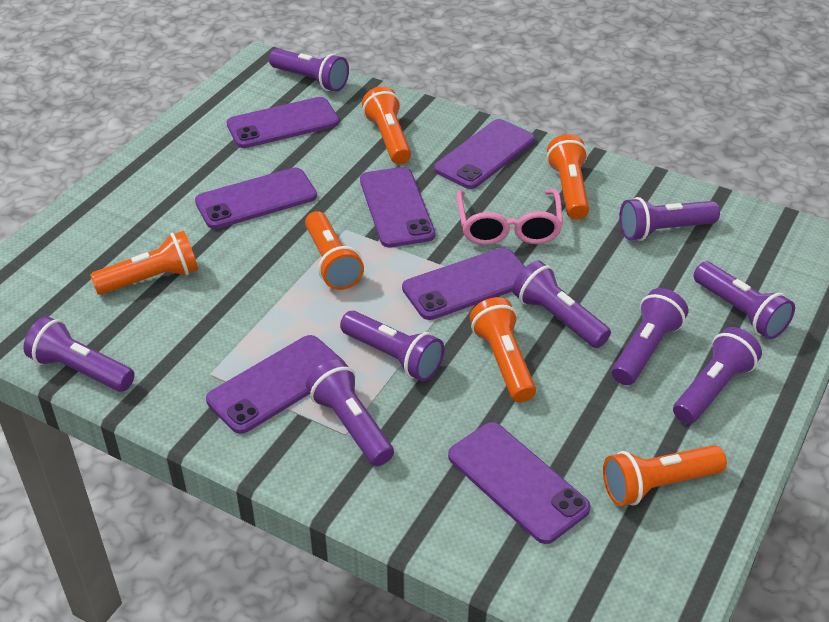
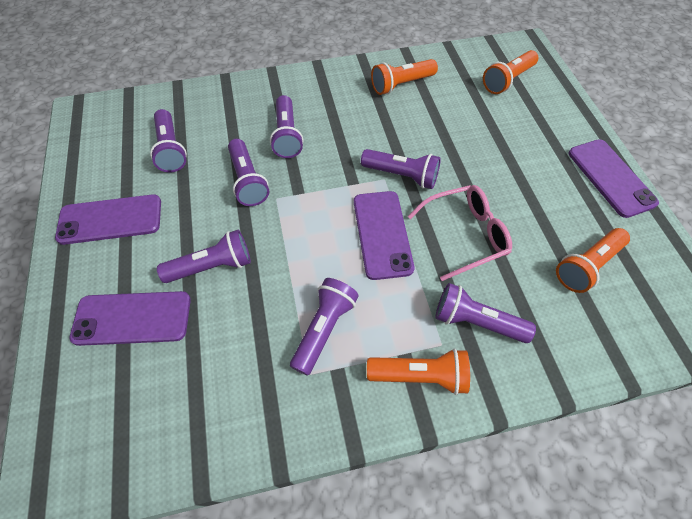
orange flashlight: [90,230,198,295] [305,211,364,290] [362,86,411,164] [469,297,536,402] [547,134,589,220] [603,445,727,506] = 6 -> [367,349,470,395] [371,59,438,95] [483,50,538,94] [556,228,630,293] = 4
purple flashlight: [23,316,135,392] [269,48,349,92] [306,359,394,466] [340,311,444,381] [512,260,611,348] [612,288,688,385] [619,197,720,241] [673,327,762,424] [694,262,795,339] = 9 -> [150,109,187,172] [157,230,251,283] [228,139,269,206] [270,95,303,158] [290,278,359,376] [361,149,441,189] [435,283,536,343] = 7
purple phone: [195,168,317,229] [206,335,343,434] [227,97,339,148] [360,167,435,247] [402,247,525,320] [434,119,535,189] [448,422,591,544] = 7 -> [55,194,161,245] [69,291,191,346] [354,191,414,280] [568,139,659,218] = 4

